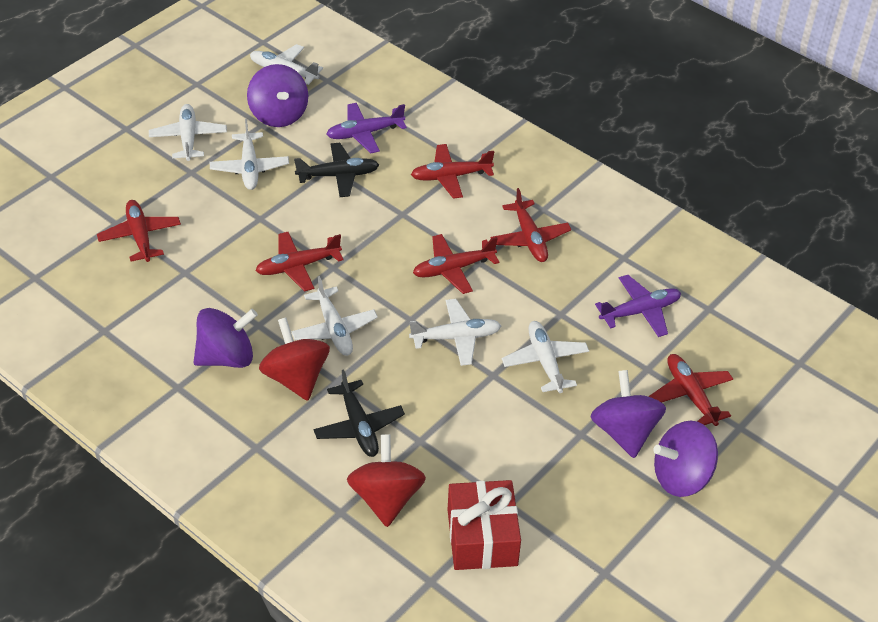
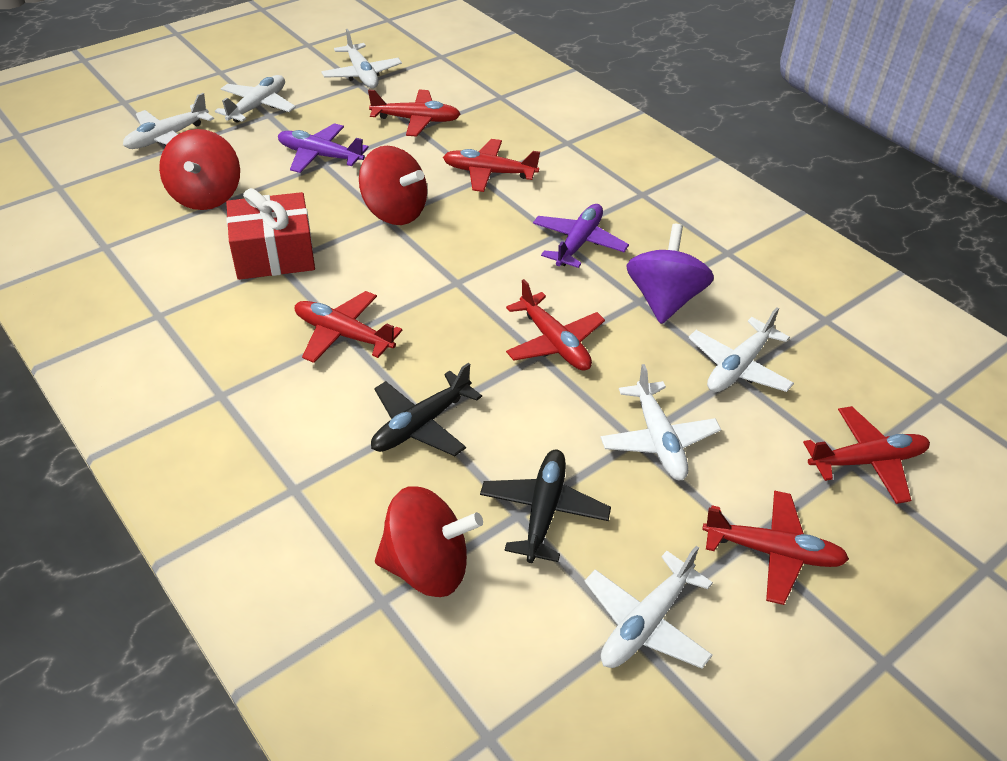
purple spinning top: [193,308,258,368] [247,64,308,127] [590,370,666,458] [653,421,718,497] = 4 -> [626,224,714,324] = 1
red spinning top: [259,317,330,401] [347,434,426,527] = 2 -> [159,129,240,210] [359,146,427,225] [375,486,483,597] = 3

